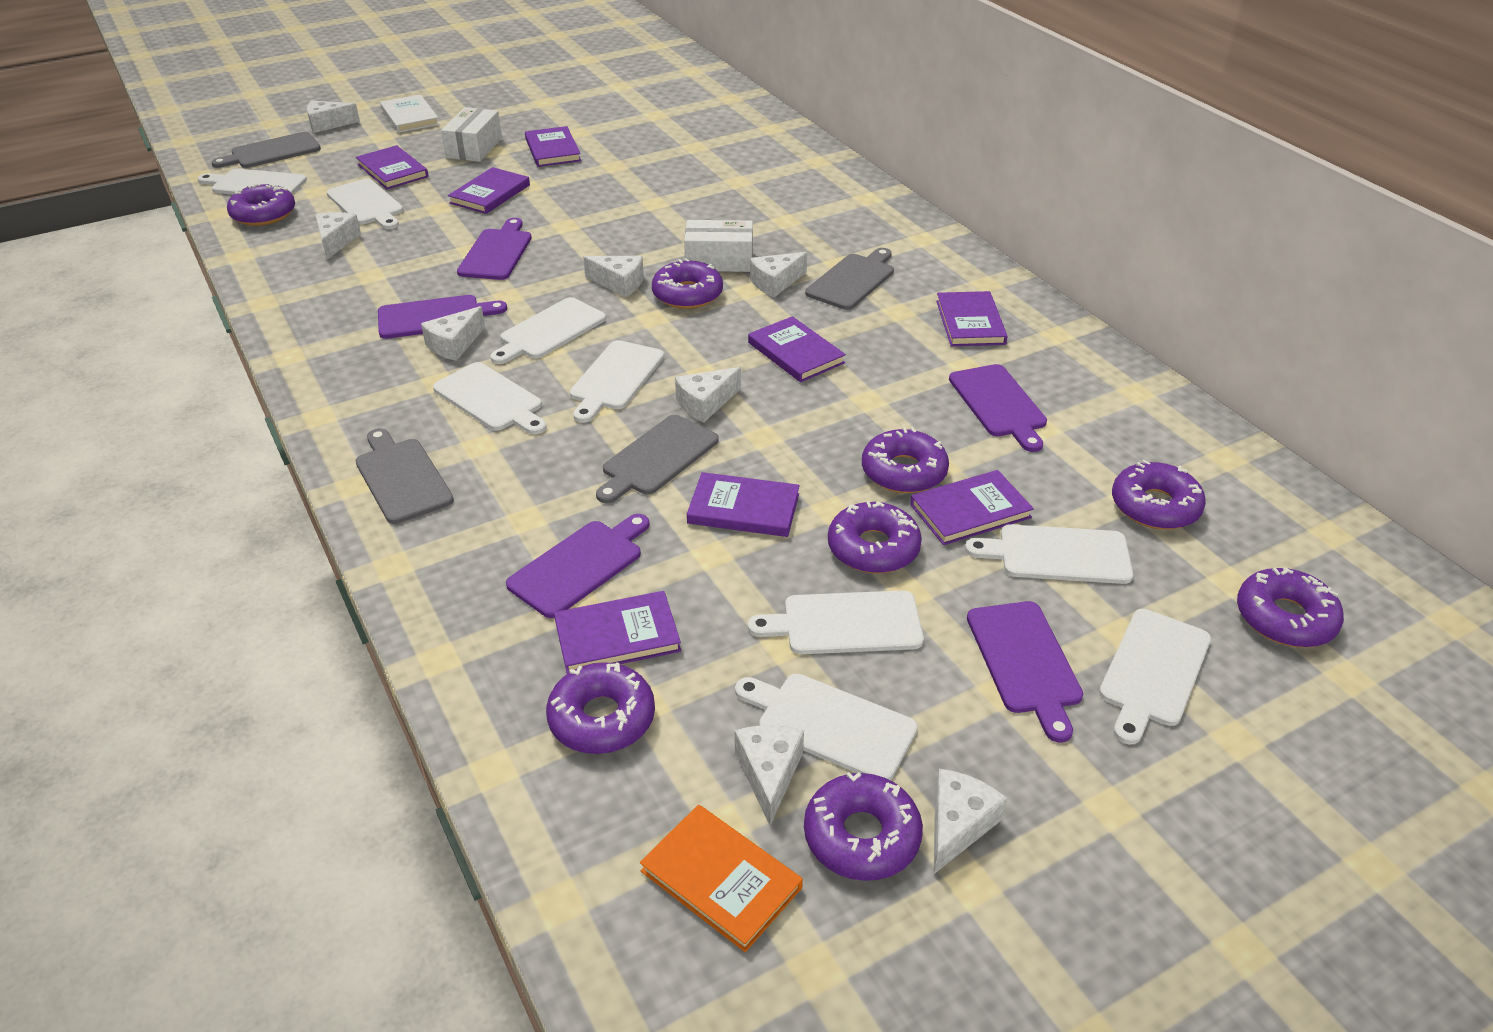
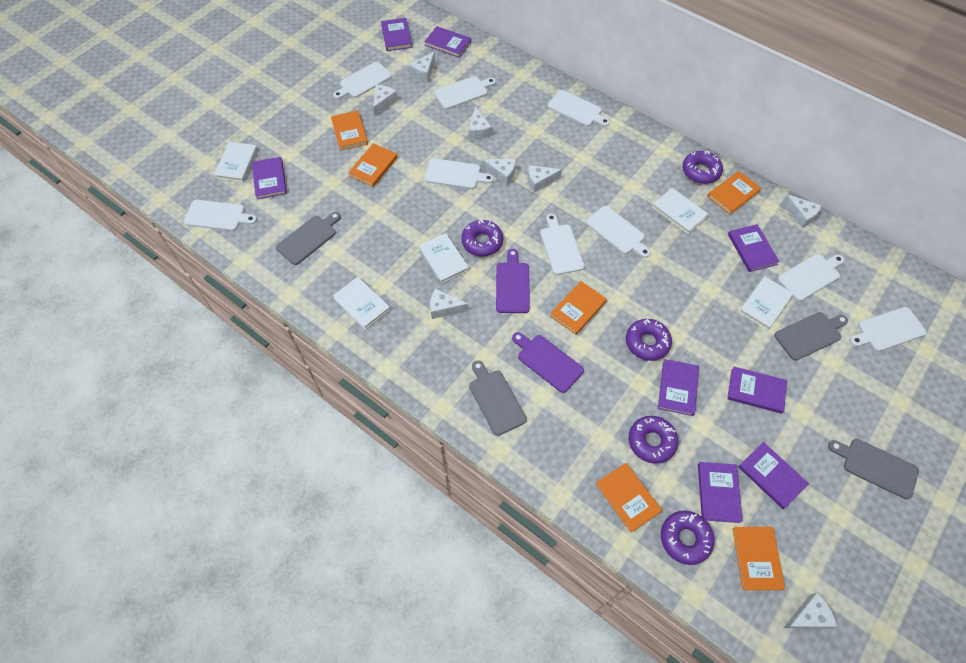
orange book: [640,805,803,952] = 1 -> [331,110,368,151] [348,143,398,187] [550,281,607,335] [596,463,662,532] [707,171,762,215] [732,527,785,590] = 6
purple cutting board: [378,295,507,339] [457,218,532,280] [506,514,650,618] [949,364,1047,452] [967,601,1083,742] = 5 -> [496,249,530,313] [512,332,584,393] = 2
purple donut: [227,184,295,226] [546,662,655,754] [652,258,723,309] [804,772,923,881] [828,501,922,573] [862,427,949,493] [1112,460,1206,530] [1237,567,1344,647] = 8 -> [461,220,503,257] [626,319,672,361] [629,416,678,464] [661,511,714,565] [683,151,723,184] = 5
white book: [380,94,440,133] = 1 -> [214,142,258,182] [333,277,390,330] [419,233,469,284] [652,188,708,234] [739,276,793,330] = 5
white box: [441,107,502,162] [684,220,753,272] = 2 -> none = 0

